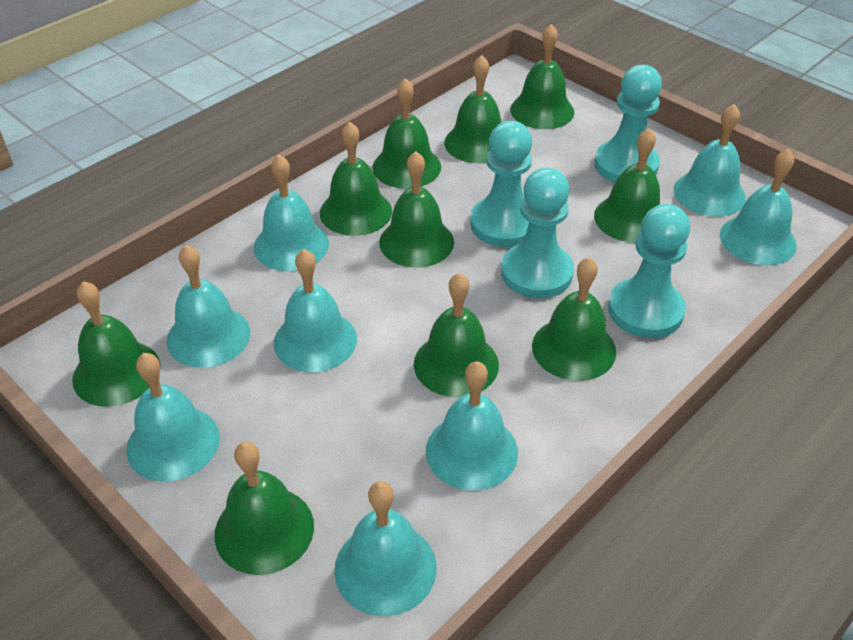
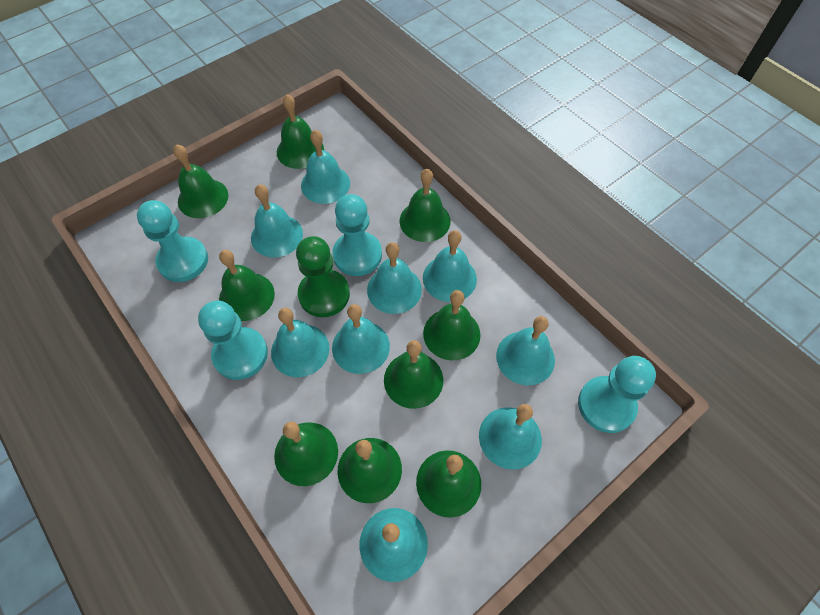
green bell: [72,281,161,407] [214,442,314,575] [320,122,392,236] [373,78,441,189] [379,151,454,268] [414,273,499,397] [444,55,501,163] [510,24,574,129] [532,257,616,381] [594,128,660,243] = 10 -> [173,144,228,218] [219,250,275,321] [274,422,338,486] [277,94,324,169] [337,438,402,503] [384,340,443,409] [400,169,451,242] [416,450,481,518] [423,290,481,360] = 9
green pawn: none = 0 -> [296,236,350,317] = 1
turquoise bell: [126,353,220,482] [167,245,250,368] [254,155,329,271] [274,249,357,372] [334,481,437,616] [426,361,518,491] [674,104,746,217] [720,149,797,265] = 8 -> [251,185,303,258] [271,308,329,377] [301,130,350,204] [332,304,390,374] [359,508,428,582] [367,242,422,314] [423,230,477,302] [479,404,542,470] [496,316,555,385] = 9

